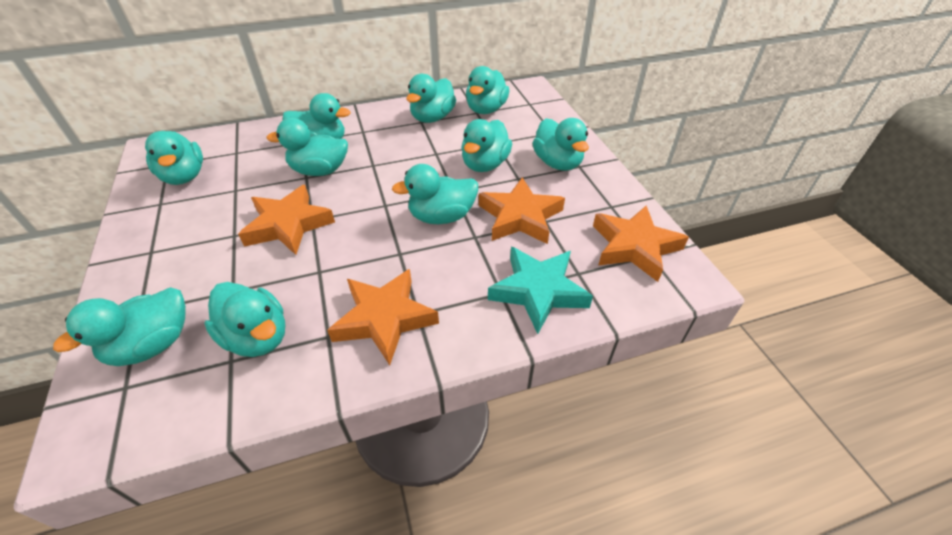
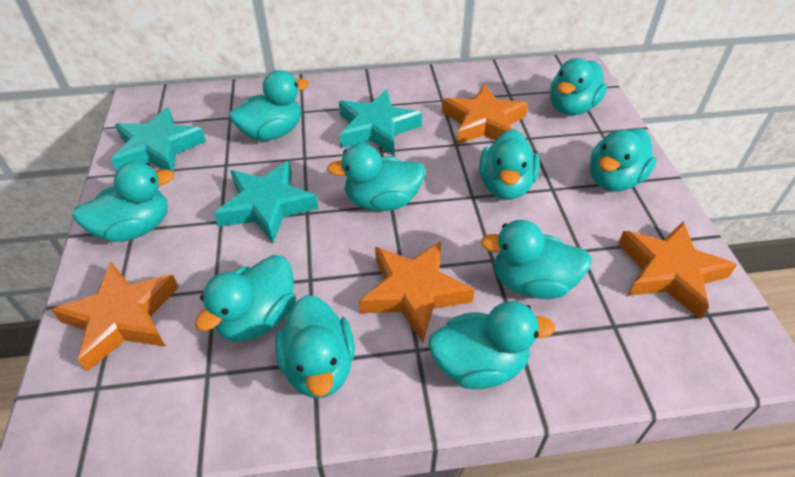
turquoise star: [488,247,593,334] = 1 -> [111,107,206,173] [214,161,318,243] [339,90,422,155] = 3

